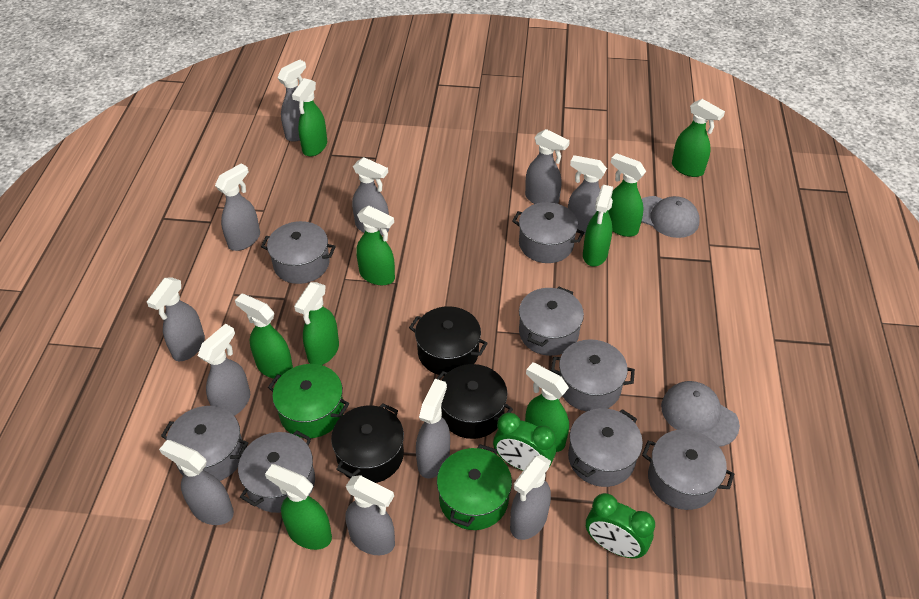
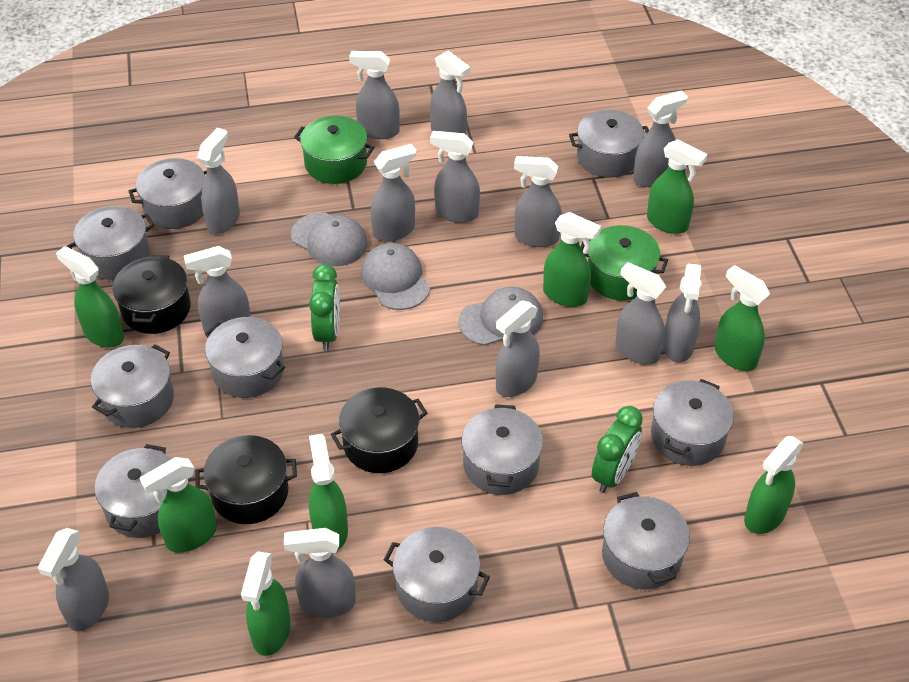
green spray bottle: [235,294,293,379] [265,464,332,550] [292,78,327,157] [294,282,339,365] [356,205,395,285] [525,362,569,452] [583,185,613,267] [608,153,646,237] [672,99,725,177] = 9 -> [56,246,124,348] [140,457,217,552] [241,551,291,656] [309,434,348,549] [543,212,601,307] [647,139,707,234] [715,265,770,371] [744,436,804,534] = 8
grey cap: [641,196,700,238] [661,381,740,447] = 2 -> [291,212,368,266] [361,243,430,310] [458,287,543,346] = 3
grey pot: [161,406,248,481] [238,430,315,513] [261,221,336,284] [512,202,584,263] [519,287,584,356] [551,339,635,412] [568,408,643,487] [642,429,734,510] = 8 -> [67,206,155,280] [91,344,174,428] [95,444,171,538] [129,158,207,229] [205,317,285,398] [384,527,490,622] [461,404,543,495] [569,110,649,177] [602,492,690,589] [651,379,734,466] = 10
grey spray bottle: [147,278,205,361] [159,440,234,525] [198,324,250,416] [215,163,260,251] [277,59,306,142] [346,475,395,555] [352,157,389,236] [416,379,450,479] [510,455,551,540] [525,129,570,204] [568,155,607,235] = 11 -> [38,528,109,631] [184,246,250,333] [197,128,240,234] [284,528,356,618] [349,51,400,139] [371,144,417,242] [430,50,470,134] [430,131,480,223] [496,300,540,397] [514,156,562,247] [615,262,666,364] [633,90,688,187] [663,264,701,363] = 13

